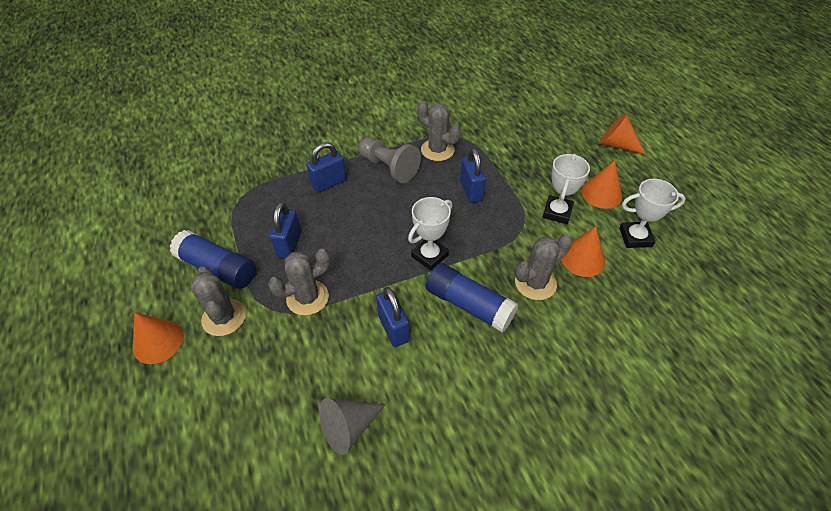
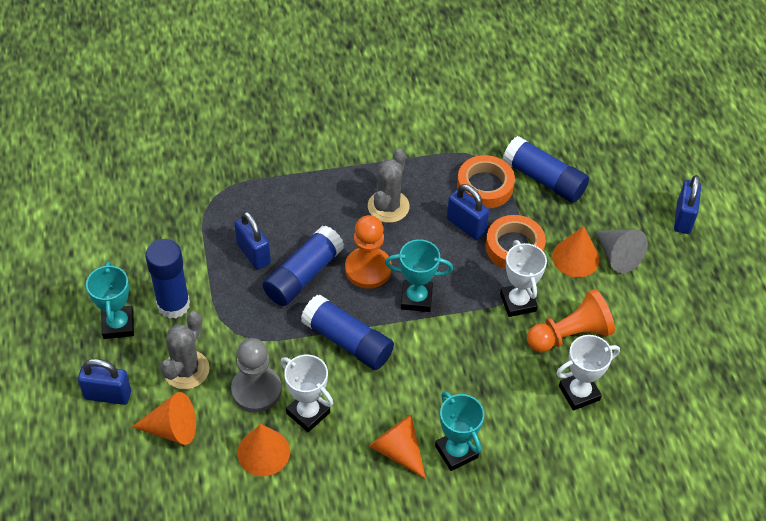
blue glue stick: [170,230,256,289] [426,263,518,333] = 2 -> [145,239,190,319] [262,226,344,306] [301,295,394,370] [502,136,589,203] = 4
grey cactus: [191,266,246,336] [268,249,330,316] [418,101,461,161] [515,234,572,300] = 4 -> [160,311,210,390] [368,149,410,223] = 2
orange pawn: none = 0 -> [345,215,392,289] [527,289,615,352] = 2
orange tape: none = 0 -> [457,155,515,208] [486,215,546,269] = 2
turquoise trophy: none = 0 -> [86,262,134,339] [385,239,453,312] [435,391,484,471] = 3

